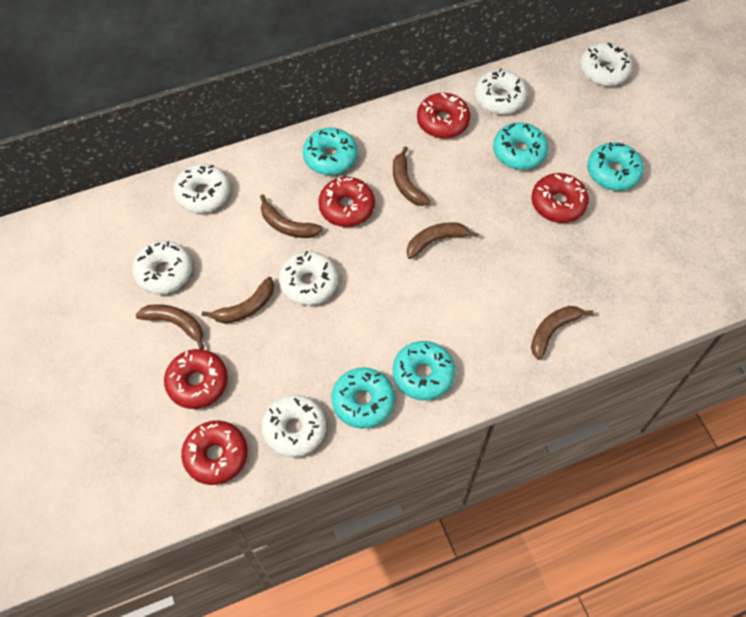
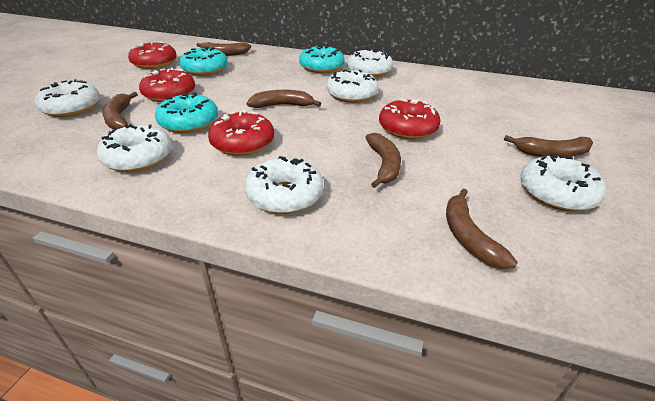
red donut: [164,349,228,409] [181,421,248,485] [318,177,375,227] [417,93,470,139] [531,173,589,223] = 5 -> [128,41,177,69] [139,68,195,102] [208,110,274,156] [379,99,441,139] = 4
turquoise donut: [303,128,357,175] [331,367,395,429] [393,341,455,400] [493,122,548,170] [587,142,644,191] = 5 -> [155,92,218,133] [179,47,228,76] [299,45,345,73] = 3

